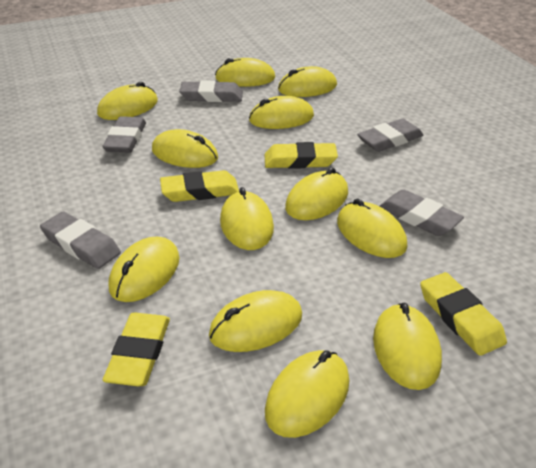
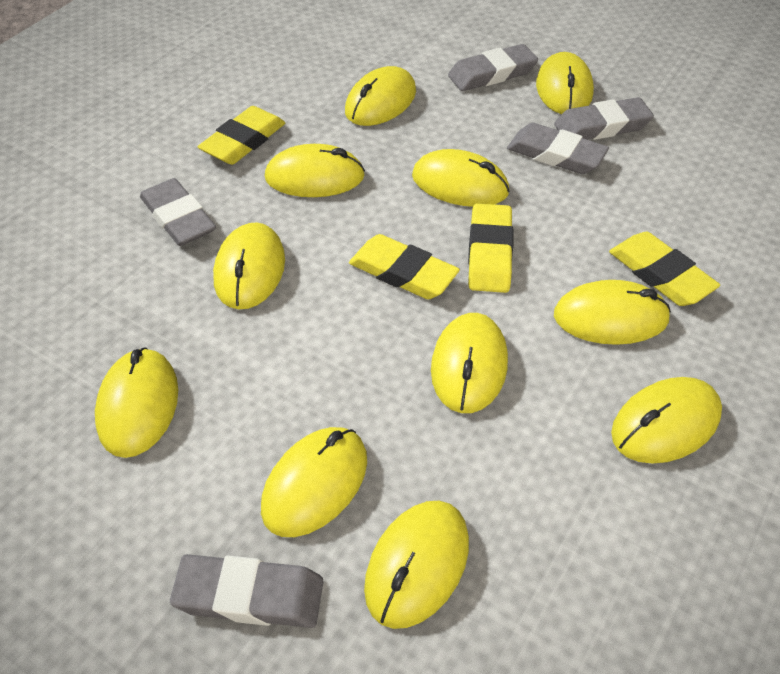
yellow mouse: [97,82,158,120] [109,237,179,302] [152,129,218,168] [209,290,302,352] [215,58,276,87] [220,187,274,250] [249,96,314,129] [265,350,349,438] [278,66,337,97] [285,168,348,220] [337,198,407,258] [373,303,442,390] = 12 -> [95,347,178,458] [213,223,285,309] [261,427,367,537] [265,144,365,197] [345,66,416,126] [364,501,469,629] [412,149,509,207] [431,313,508,413] [536,52,594,114] [554,280,671,345] [611,377,722,464] = 11

